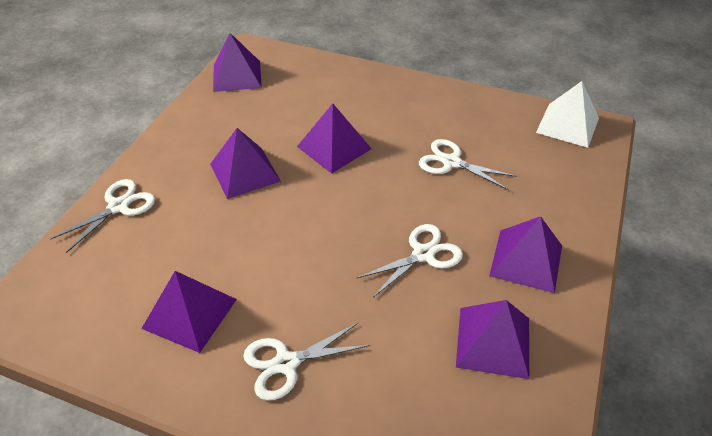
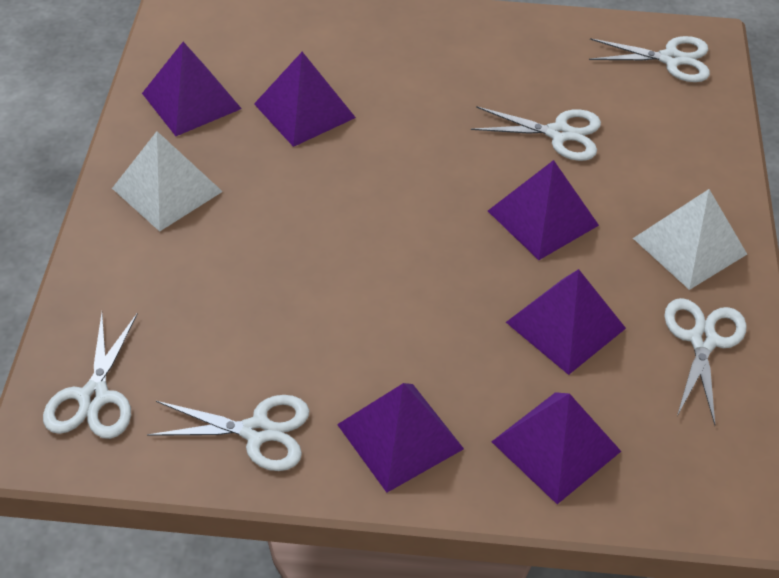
white pyramid: [536,81,599,148] = 1 -> [112,131,223,231] [633,189,747,290] = 2
white scissors: [50,179,155,253] [243,322,370,401] [356,224,463,297] [419,139,517,190] = 4 -> [43,313,138,439] [147,395,309,471] [471,106,601,161] [589,36,710,82] [665,298,747,425] = 5

